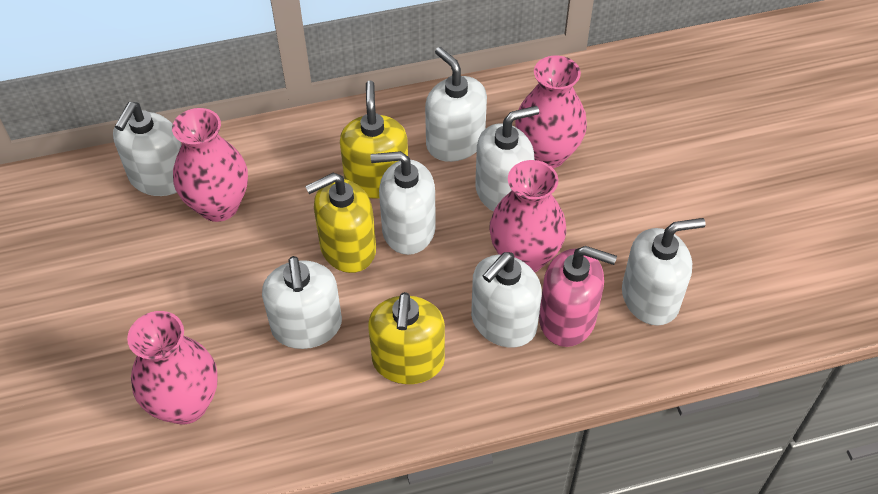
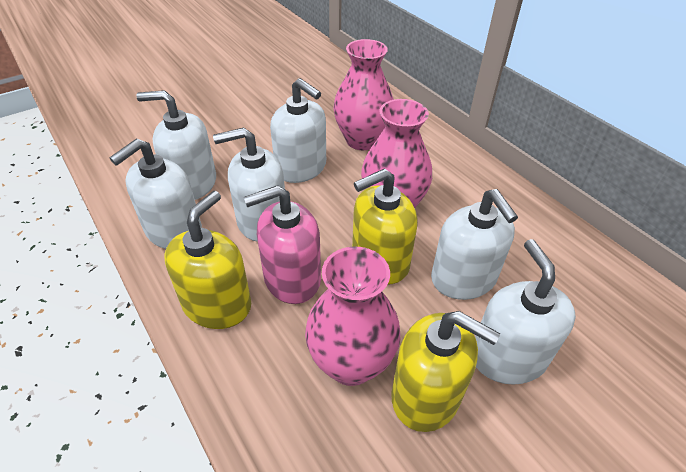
pink vase: [127,311,218,425] [172,108,248,222] [489,160,566,272] [515,56,587,168] = 4 -> [305,247,400,386] [333,39,394,150] [361,99,432,208] = 3
white soap dispenser: [113,102,181,196] [262,256,342,349] [371,151,436,255] [425,47,487,162] [471,252,542,348] [475,106,539,212] [622,218,706,326] = 7 -> [109,139,202,249] [136,90,216,200] [213,127,285,242] [270,78,326,183] [431,189,518,300] [475,239,576,385] = 6

